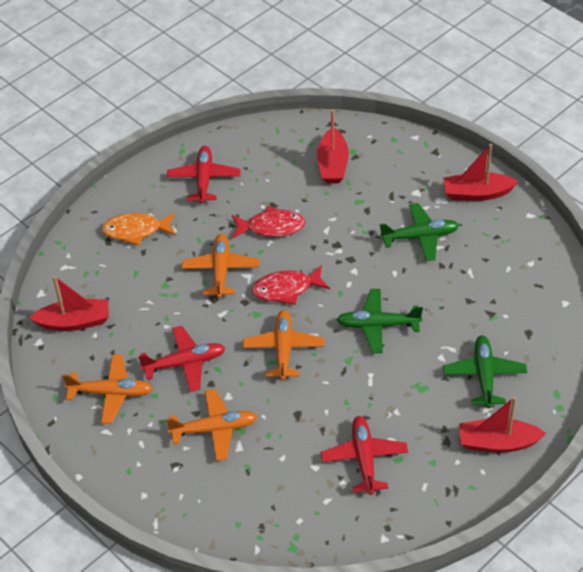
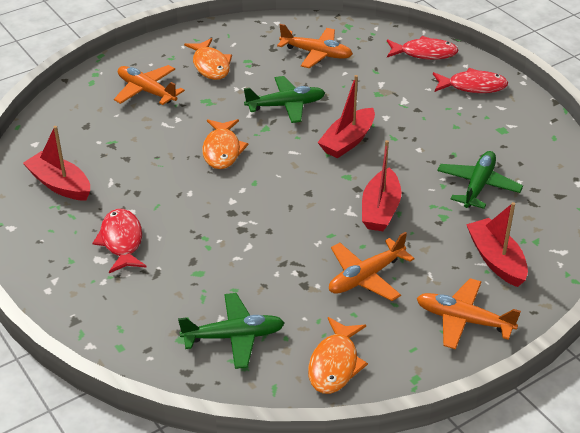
orange fish: [102,212,175,246] = 1 -> [184,38,232,80] [202,119,249,169] [308,317,368,394] = 3
red fish: [232,206,305,239] [252,265,330,305] = 2 -> [92,209,147,273] [387,36,458,60] [433,68,508,93] = 3
red plane: [138,326,225,392] [167,146,240,204] [321,416,408,495] = 3 -> none = 0

